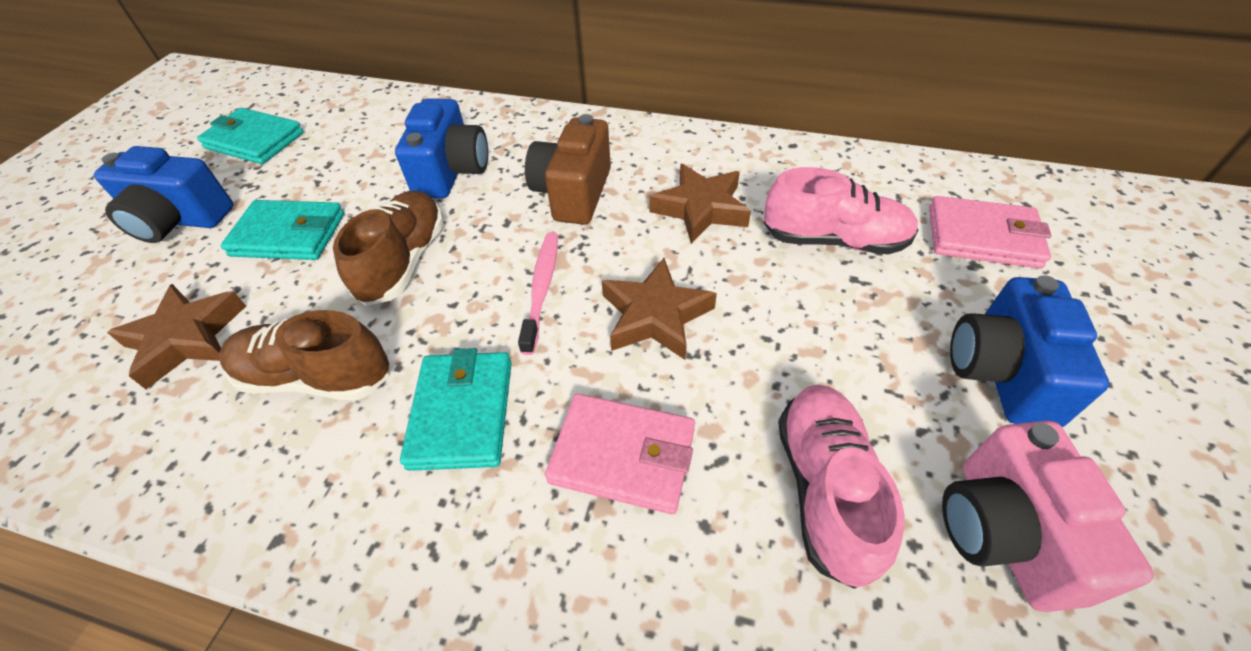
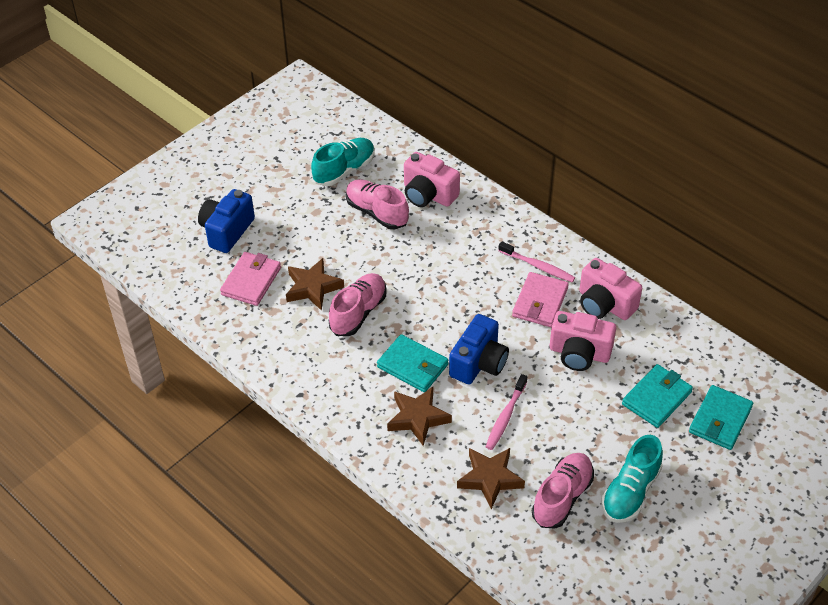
blue camera: [94,146,233,243] [395,98,488,198] [950,275,1109,427] = 3 -> [198,189,255,253] [449,314,509,384] = 2
brown camera: [525,114,611,225] = 1 -> none = 0
brown shoe: [219,310,390,401] [333,190,444,306] = 2 -> none = 0
pink camera: [942,421,1154,612] = 1 -> [404,152,460,207] [550,311,616,371] [579,258,642,320] = 3
pink shoe: [764,167,919,254] [778,384,904,589] = 2 -> [329,273,387,336] [346,179,409,229] [532,453,594,529] = 3
pink toothbrush: [518,232,558,355] = 1 -> [486,374,527,450] [498,241,575,282] = 2
turquoise shoe: none = 0 -> [311,138,375,186] [602,435,663,523] = 2

